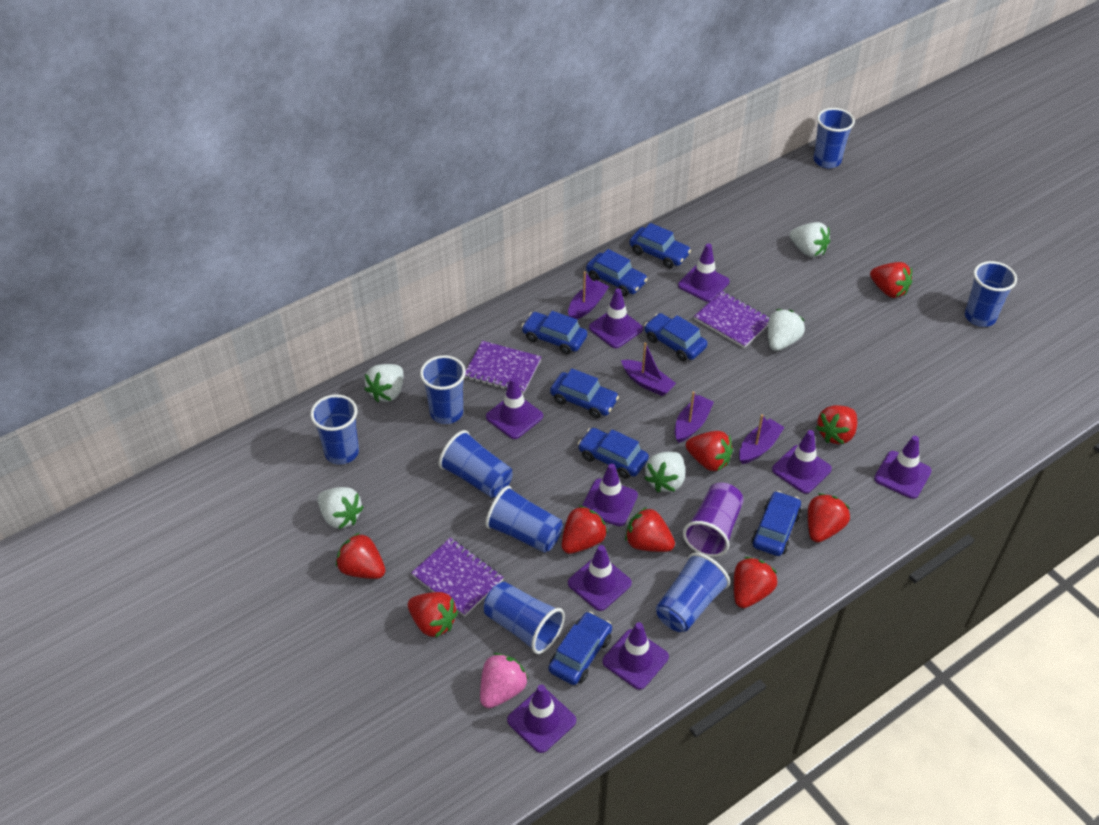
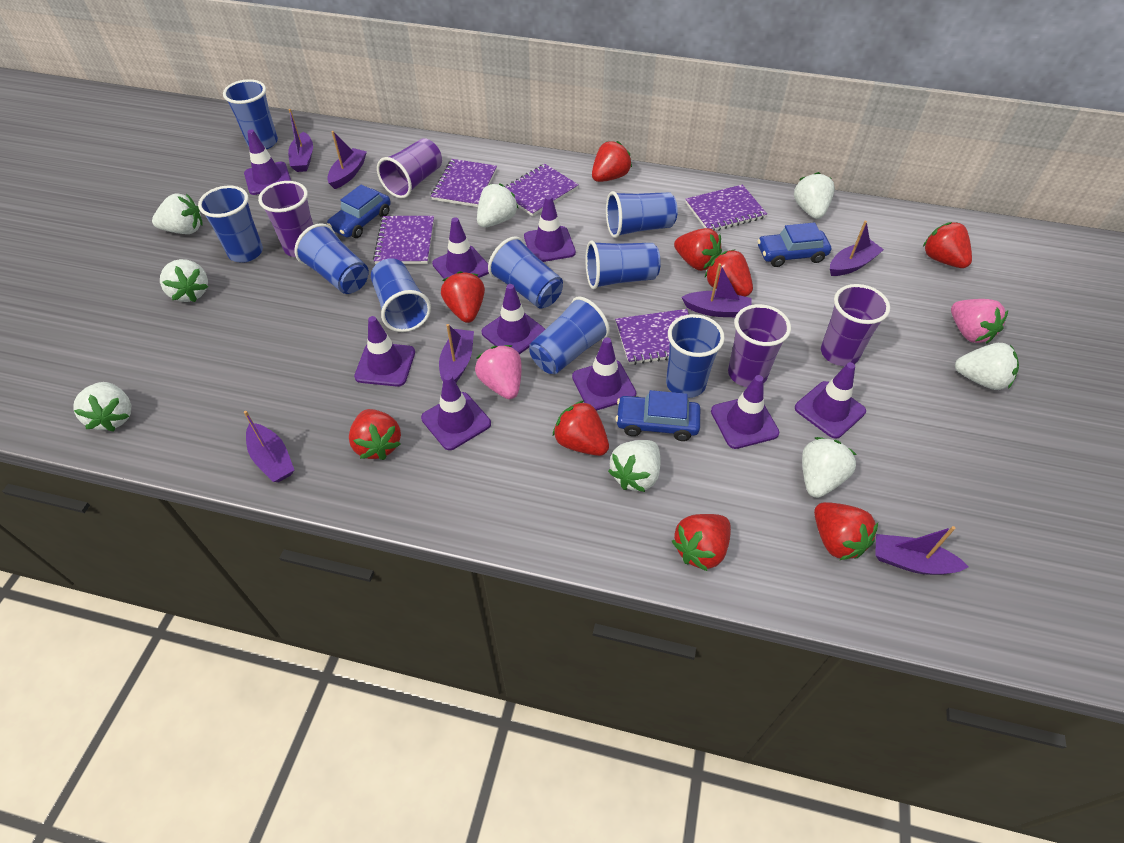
blue car: [521,311,587,354] [549,612,612,685] [550,368,619,418] [578,428,649,479] [586,249,648,296] [630,223,691,268] [644,313,708,361] [752,491,801,556] = 8 -> [327,184,391,238] [615,390,700,441] [757,222,831,267] = 3
blue cup: [310,394,359,465] [420,355,466,424] [439,430,513,498] [484,582,565,654] [485,486,563,553] [656,553,730,632] [813,108,855,168] [965,261,1017,327] = 8 -> [198,186,263,263] [223,79,278,149] [294,223,369,294] [371,258,431,332] [488,236,563,308] [529,296,610,374] [585,241,661,289] [606,191,678,238] [666,314,725,398] = 9
pink strawberry: [480,653,528,708] = 1 -> [475,345,522,399] [951,299,1008,344] = 2
purple boat: [568,271,609,319] [621,342,676,396] [675,392,714,443] [739,414,785,464] = 4 -> [244,411,294,482] [288,109,313,172] [327,131,367,189] [439,324,474,382] [681,263,752,317] [830,221,884,276] [875,526,968,575] = 7
purple cup: [683,482,744,557] = 1 -> [258,181,313,257] [377,138,442,199] [728,304,791,387] [821,284,890,366] = 4
purple notebook: [411,537,504,617] [465,341,541,394] [694,291,770,348] = 3 -> [373,216,434,264] [431,159,497,207] [506,164,579,216] [615,309,689,365] [686,184,767,231] = 5
white strawberry: [318,487,364,529] [364,364,403,402] [644,452,685,492] [768,309,805,351] [790,222,830,257] = 5 -> [73,382,131,432] [152,193,203,234] [160,259,208,302] [477,183,519,227] [608,440,661,492] [794,172,835,219] [802,437,857,498] [955,343,1019,390] = 8

